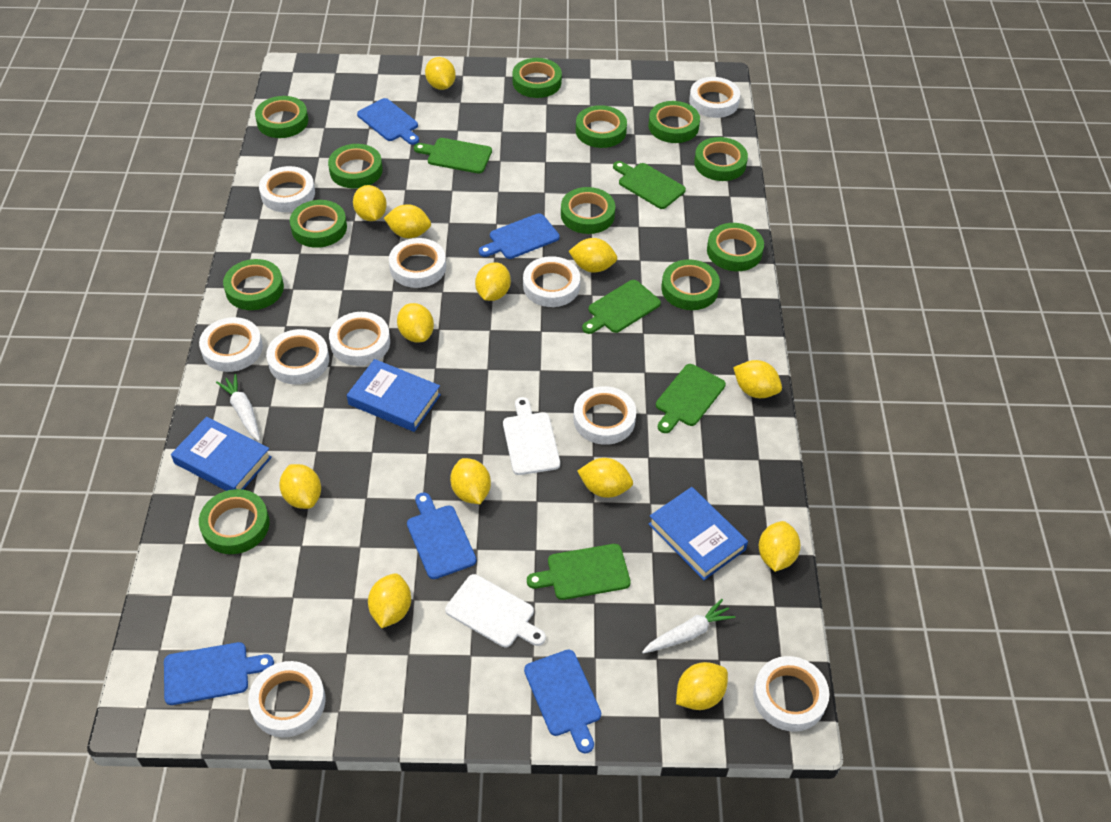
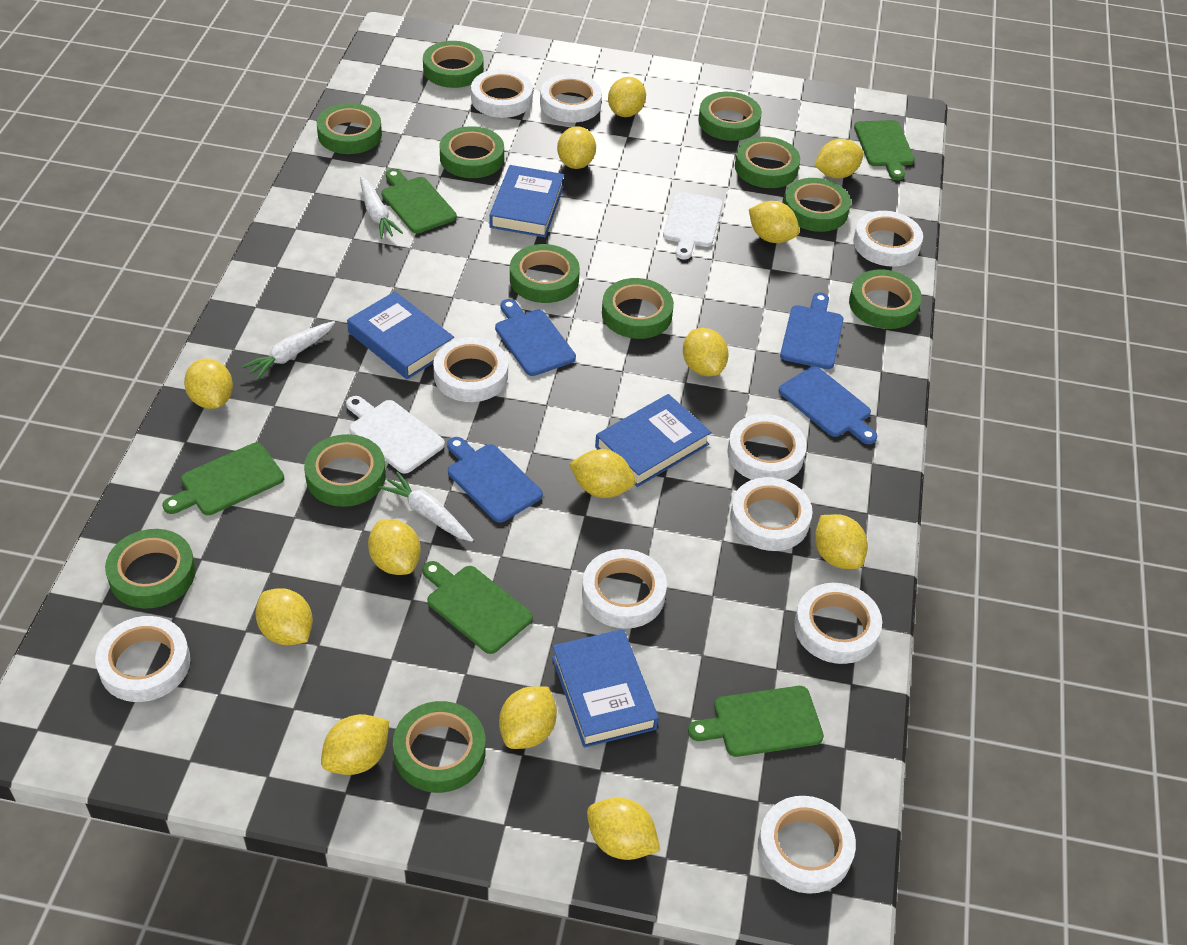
blue book: [171,416,272,491] [347,359,441,432] [649,487,748,580] = 3 -> [347,291,454,379] [489,165,564,237] [552,629,659,748] [595,394,711,487] = 4
blue cutting board: [164,642,274,705] [357,98,419,145] [407,492,477,579] [479,213,560,259] [524,650,601,753] = 5 -> [447,437,543,523] [495,299,576,376] [779,366,877,444] [780,292,843,369] = 4
white carrot: [216,374,260,441] [642,599,736,653] = 2 -> [241,321,335,380] [360,177,403,239] [378,472,474,542] = 3

